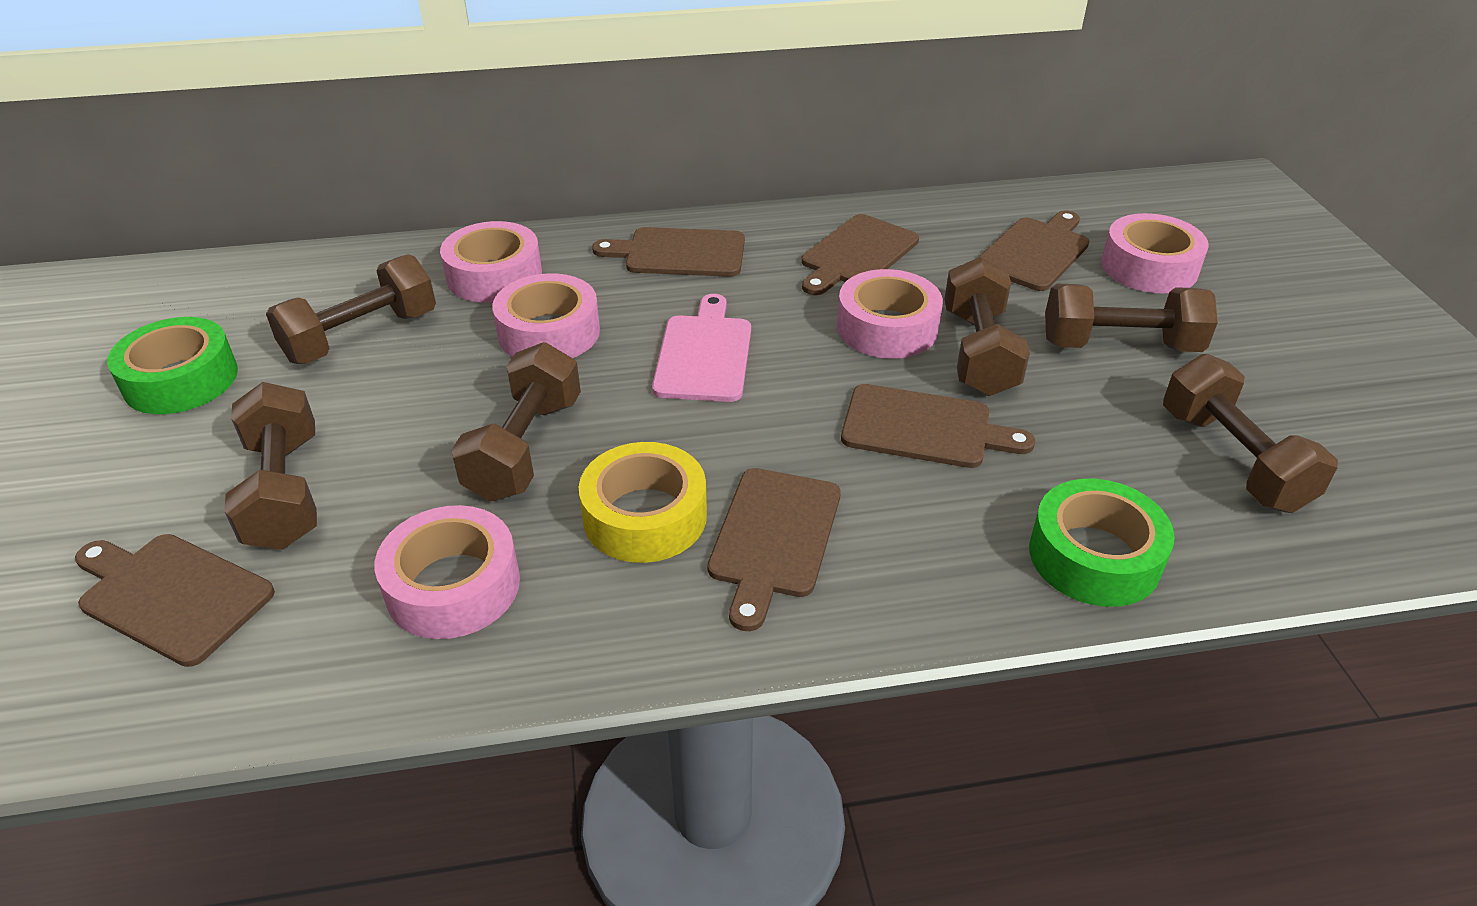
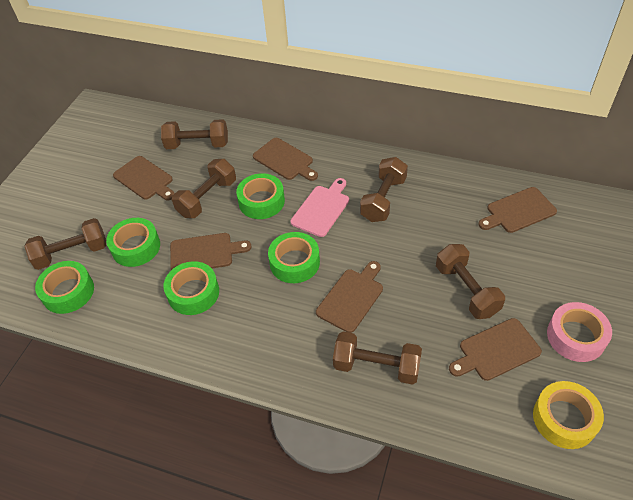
green tape: [107,317,238,414] [1029,479,1175,607] = 2 -> [35,261,94,314] [106,218,160,267] [164,261,219,315] [236,173,285,219] [268,232,320,283] = 5
pink tape: [375,505,520,639] [440,221,542,303] [492,273,600,358] [837,269,943,359] [1101,213,1209,294] = 5 -> [547,302,612,362] = 1

